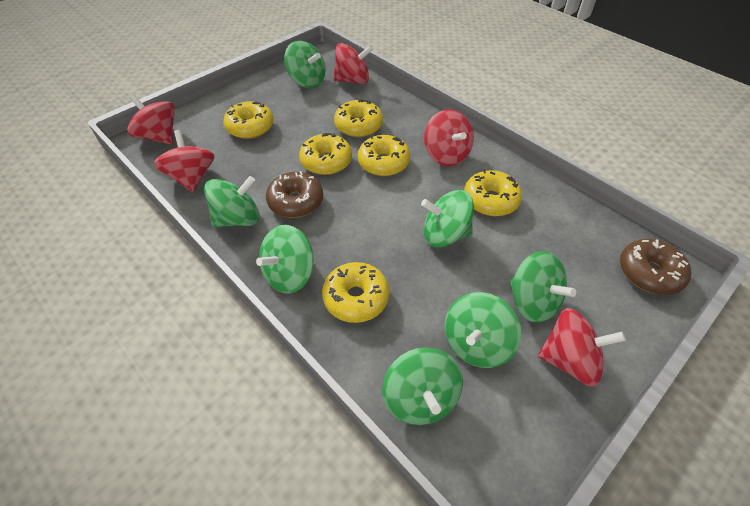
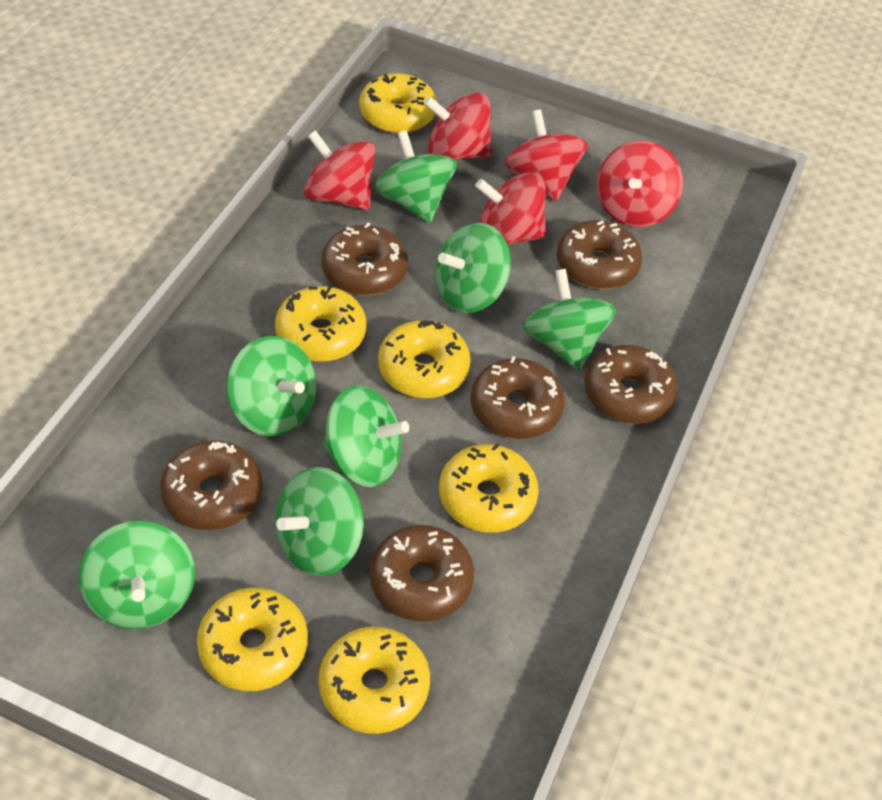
brown donut: [266,171,323,218] [620,239,691,295] = 2 -> [160,440,263,530] [321,222,408,296] [369,525,474,622] [470,356,565,439] [557,220,642,289] [584,345,678,424] = 6

